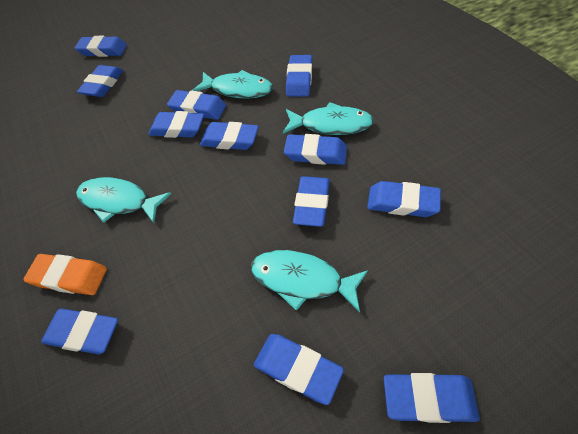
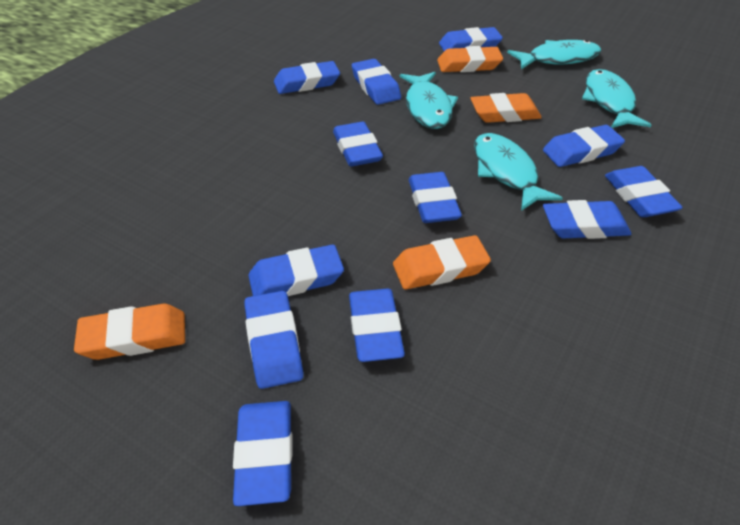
orange eraser: [23,254,107,295] = 1 -> [74,304,185,360] [393,235,491,290] [437,46,503,72] [470,93,542,123] = 4

